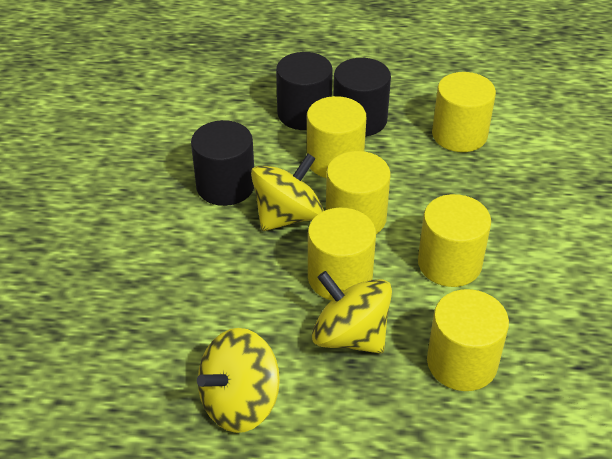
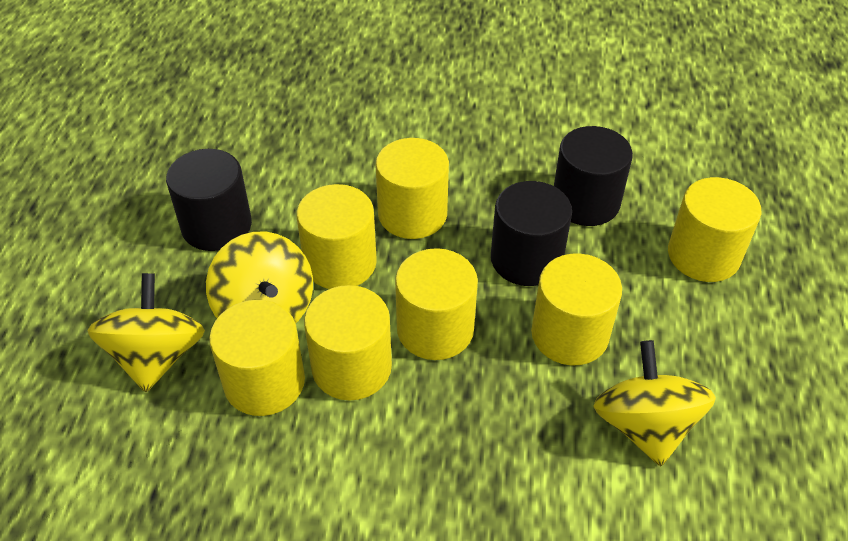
yellow cylinder: [307,96,366,178] [308,208,376,300] [326,151,391,234] [418,194,491,287] [427,289,509,391] [432,72,496,152] = 6 -> [209,300,305,416] [296,184,377,289] [304,285,392,400] [376,138,449,239] [395,248,478,360] [531,253,622,365] [668,177,761,282] = 7

